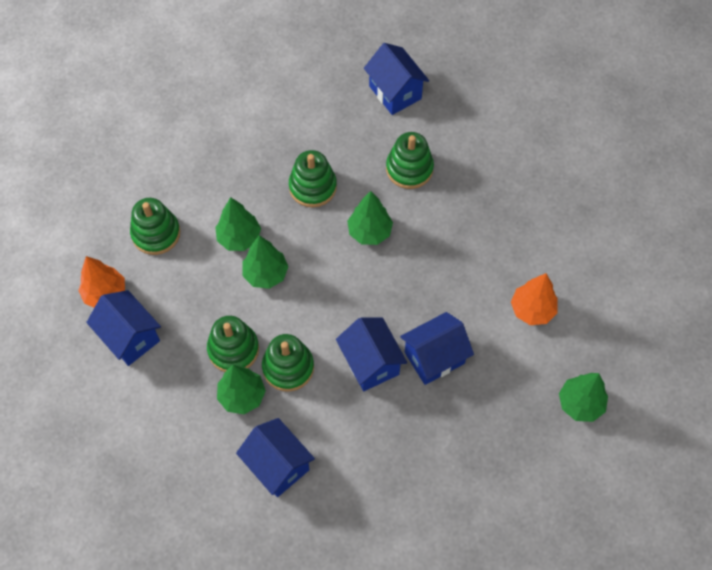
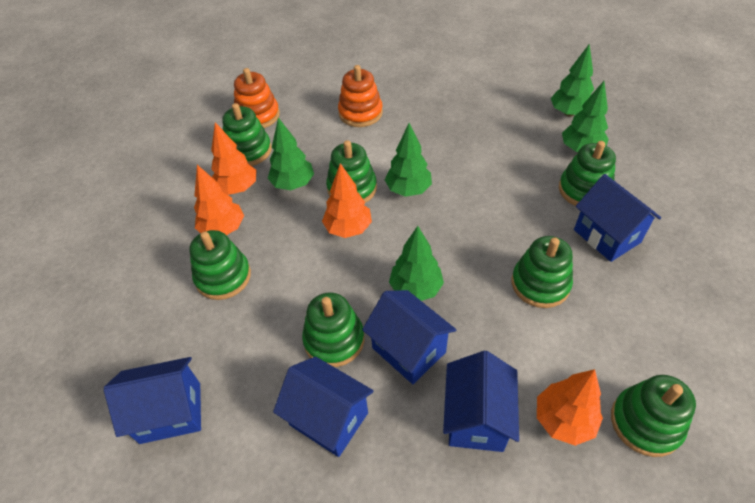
green stacking toy: [130,198,180,255] [207,316,259,372] [262,334,314,392] [289,150,337,207] [386,132,434,189] = 5 -> [189,230,251,300] [222,103,271,166] [302,292,364,367] [326,140,377,203] [512,236,573,308] [559,141,616,206] [611,375,696,457] = 7
orange stacking toy: none = 0 -> [234,68,280,128] [338,65,383,127] = 2
orange tree: [78,256,125,308] [511,273,557,325] = 2 -> [194,165,244,235] [211,123,256,195] [322,163,372,238] [537,369,603,446] = 4

